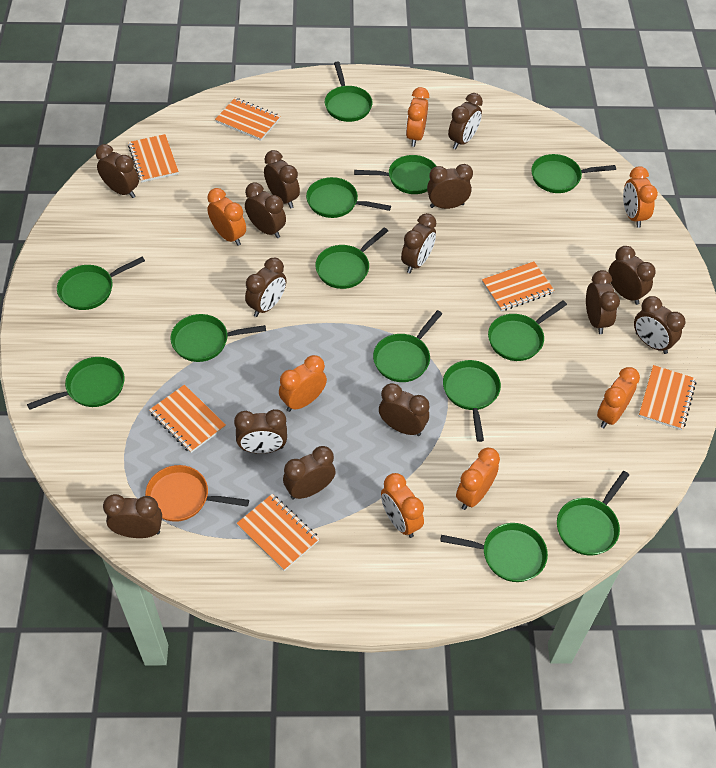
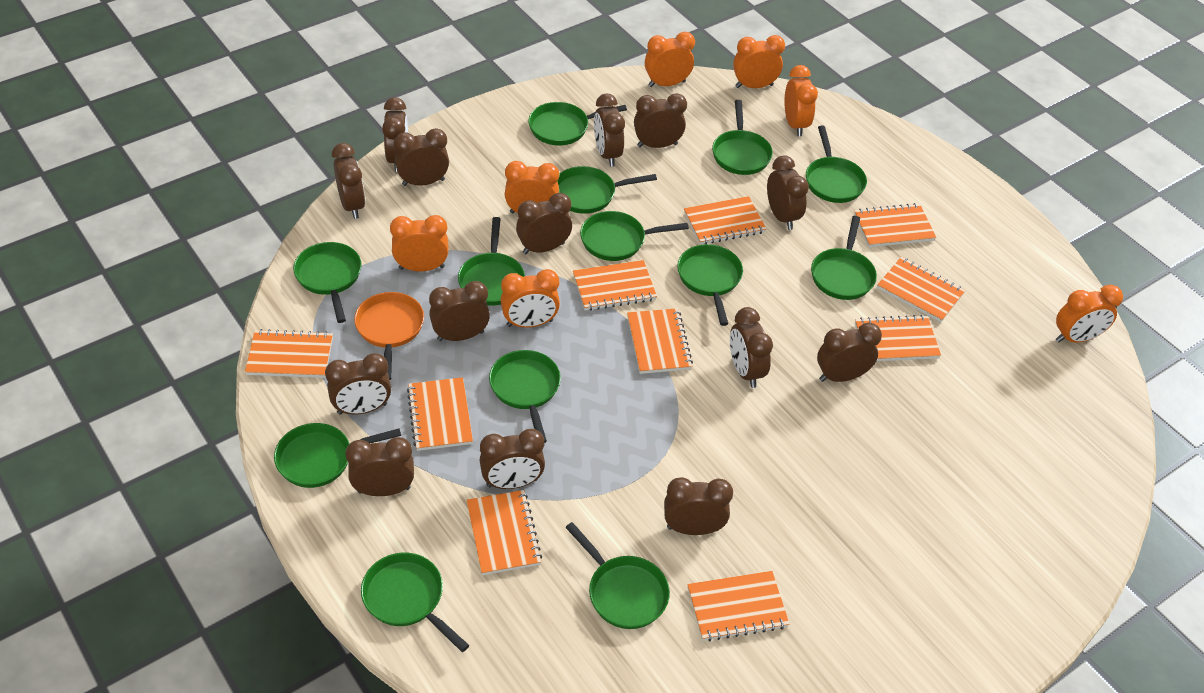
orange notebook: [128,134,179,182] [149,385,226,453] [215,98,280,141] [236,494,320,571] [482,261,554,311] [639,365,696,430] = 6 -> [245,329,333,378] [407,377,473,451] [466,490,542,575] [573,260,657,311] [627,308,693,374] [684,196,766,245] [687,571,789,641] [854,203,936,247] [855,315,941,361] [877,257,965,322] = 10

